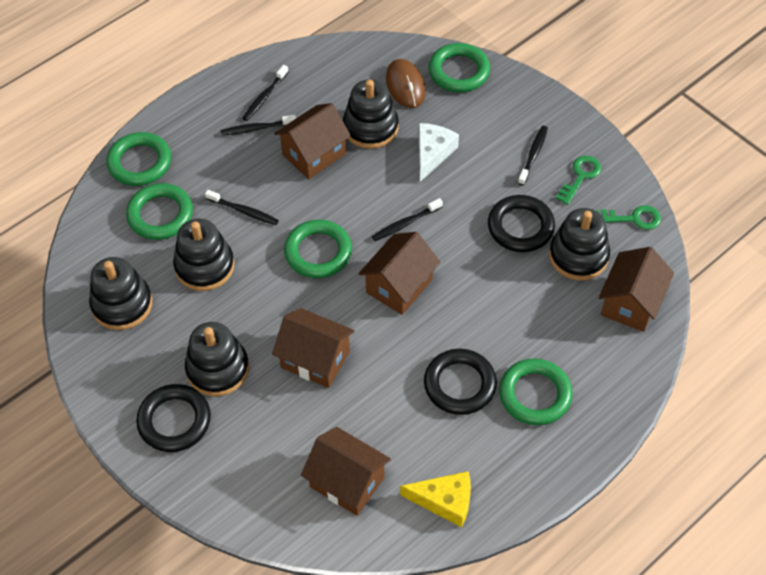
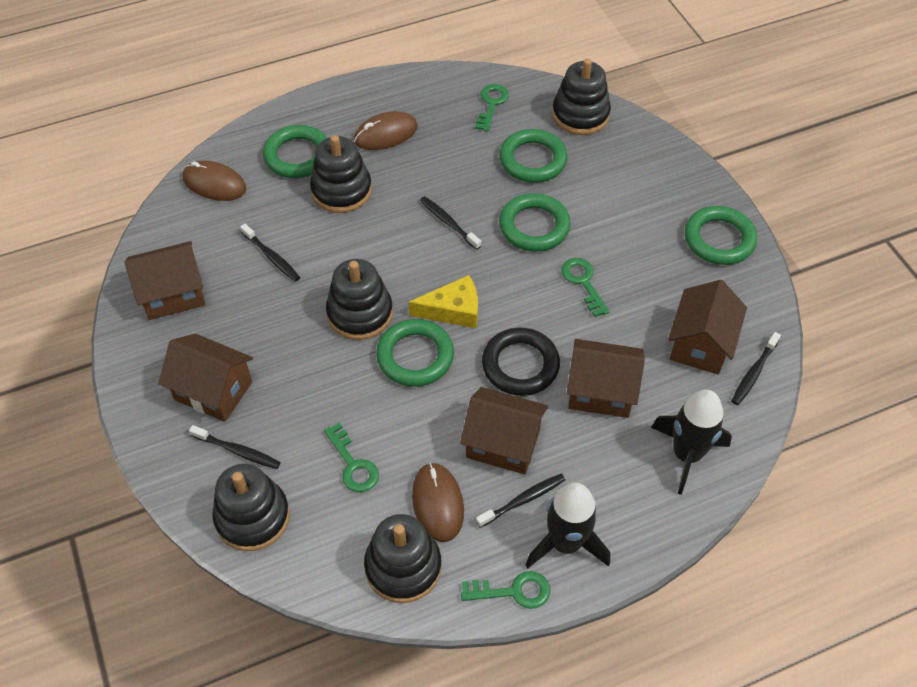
black ring: [136,384,211,452] [424,349,497,415] [488,195,555,252] = 3 -> [482,327,560,396] = 1
black rocket: none = 0 -> [525,483,610,569] [651,390,732,495] = 2
brown mouse: [386,59,426,108] = 1 -> [182,161,247,201] [354,111,418,150] [412,463,464,542] = 3
green key: [556,156,601,205] [595,205,661,230] = 2 -> [324,423,379,492] [461,571,550,609] [475,84,509,132] [561,258,610,317] = 4
white cheese: [419,123,459,182] = 1 -> none = 0

